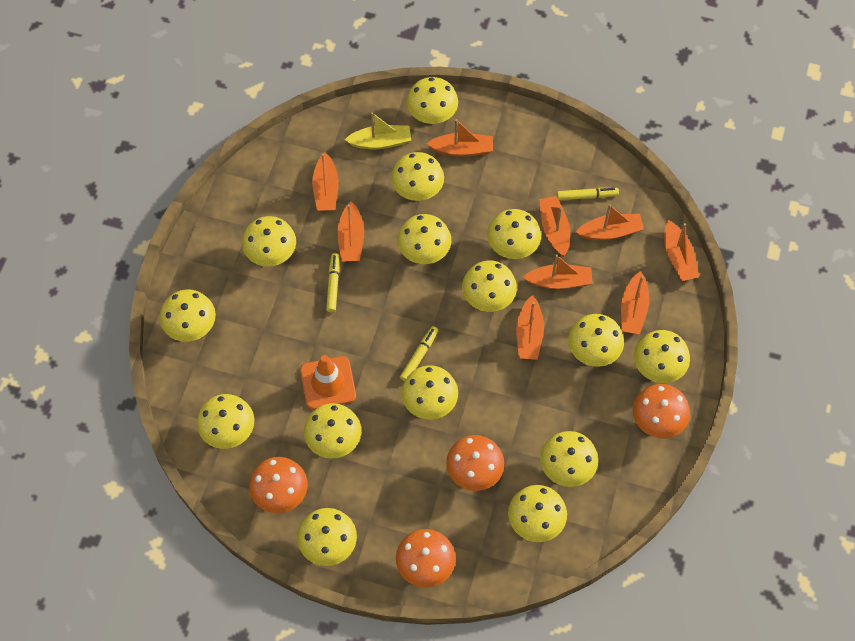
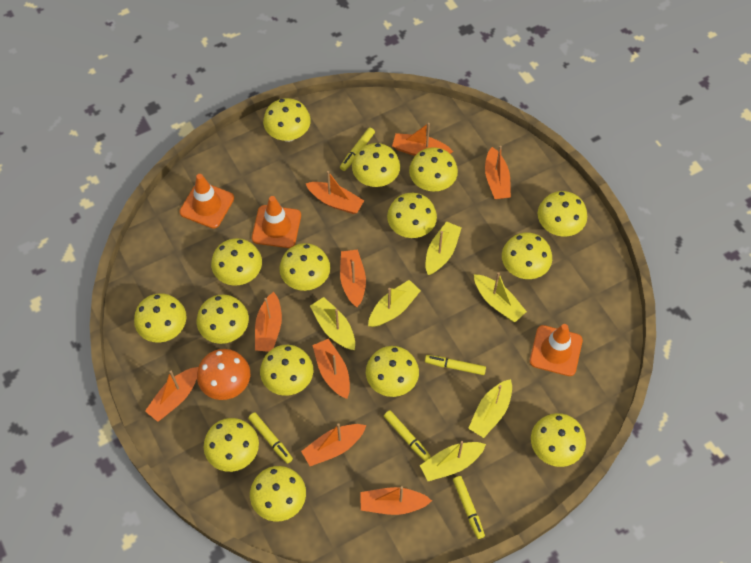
orange mushroom: [249,457,308,513] [396,529,456,588] [446,435,504,491] [633,384,690,438] = 4 -> [197,349,250,400] = 1
orange traffic cone: [300,355,356,410] = 1 -> [180,174,234,229] [252,196,301,248] [530,324,583,376] = 3
yellow boat: [345,112,411,150] = 1 -> [310,297,355,350] [368,280,421,327] [420,441,486,481] [425,222,461,275] [468,379,512,438] [474,272,527,322] = 6
yellow marker: [326,253,339,313] [400,326,439,381] [557,188,619,200] = 3 -> [248,412,293,464] [340,127,375,171] [384,410,431,461] [425,355,486,375] [453,476,485,539] = 5

